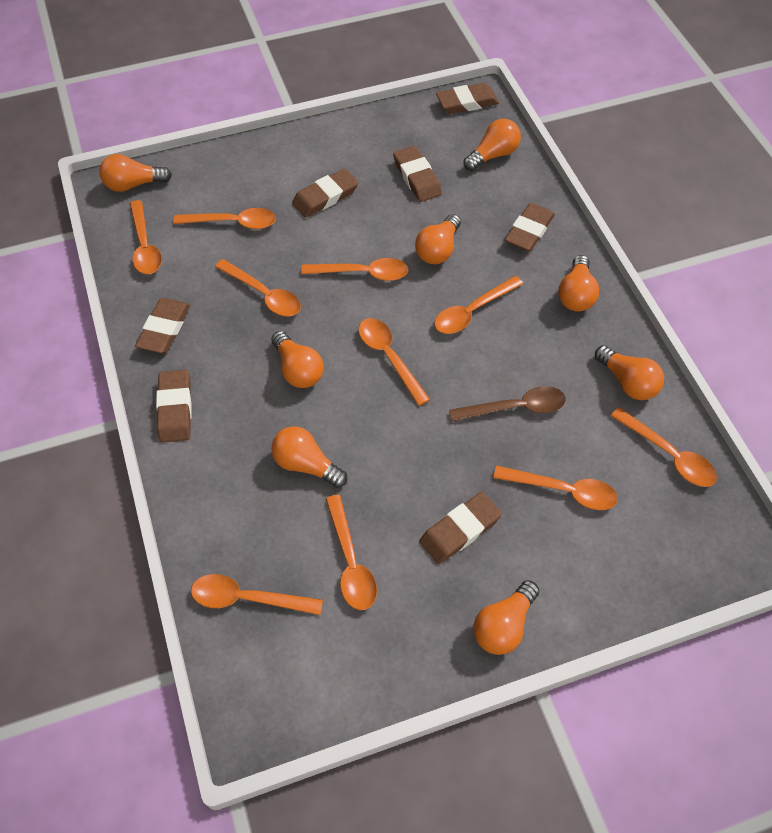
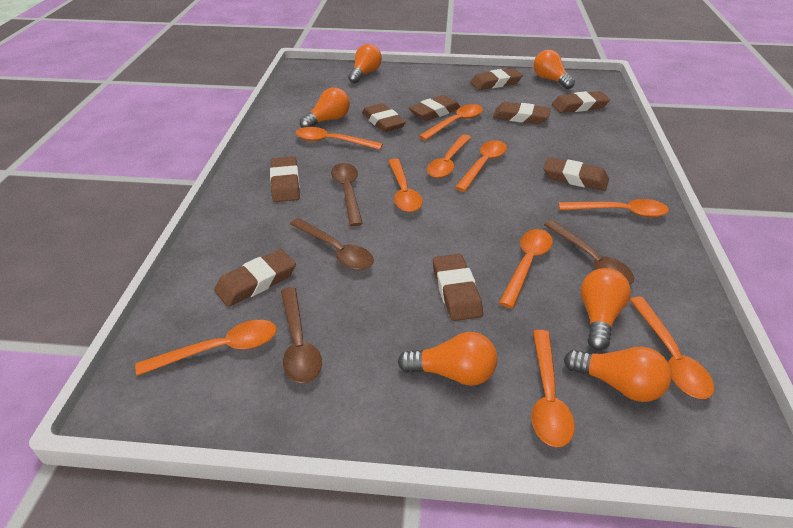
brown eraser: [135,298,190,353] [156,370,192,443] [292,169,358,218] [393,146,442,202] [419,492,502,564] [436,83,499,114] [505,203,555,252] = 7 -> [214,249,296,307] [270,156,300,202] [362,103,406,132] [408,95,461,121] [433,254,483,321] [470,68,523,90] [493,102,551,124] [543,157,609,191] [552,91,610,113] = 9
brown spoon: [449,386,566,422] = 1 -> [281,287,322,383] [290,218,374,270] [331,163,363,226] [544,220,634,285] = 4
orange light bulb: [99,154,172,192] [271,331,324,388] [271,426,347,488] [415,214,461,264] [463,119,521,171] [473,580,540,655] [558,255,599,312] [595,345,664,400] = 8 -> [300,87,350,128] [348,44,382,83] [398,332,497,386] [534,50,575,89] [564,347,671,402] [580,268,631,350] = 6

